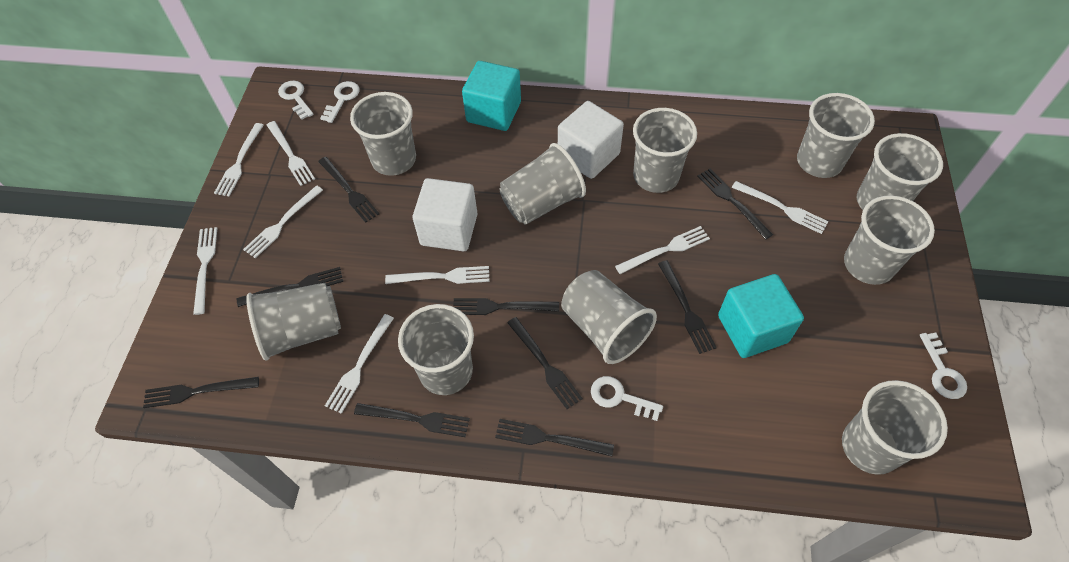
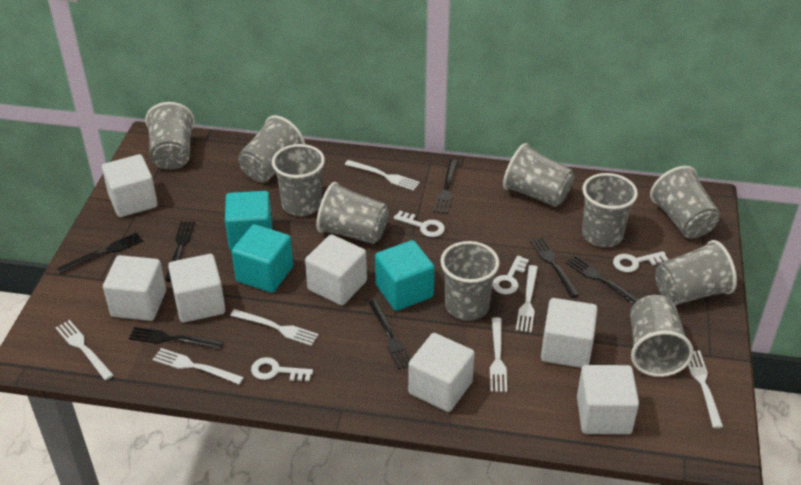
black fork: [143,377,259,408] [237,267,343,307] [318,157,379,223] [354,403,470,437] [453,298,559,315] [495,419,614,457] [507,317,583,409] [658,260,717,354] [697,169,773,240] = 9 -> [57,232,143,274] [129,327,223,349] [165,221,195,282] [368,299,411,369] [433,160,458,214] [530,237,579,298] [566,256,638,305] = 7
turquoise cube: [462,61,521,131] [718,274,804,358] = 2 -> [225,191,272,250] [231,224,293,293] [375,240,435,311] = 3
white cube: [413,178,477,251] [558,101,624,179] = 2 -> [102,154,158,217] [103,255,166,321] [168,254,226,323] [305,235,367,306] [408,333,475,412] [541,298,597,368] [577,365,639,434] = 7
white fork: [193,227,217,315] [214,123,264,196] [243,185,323,258] [267,121,315,186] [325,314,394,414] [385,266,490,284] [615,226,710,274] [732,181,829,234] = 8 -> [55,320,113,380] [152,348,244,385] [230,309,319,346] [345,160,420,191] [490,317,507,392] [516,265,538,333] [688,350,723,428] = 7

